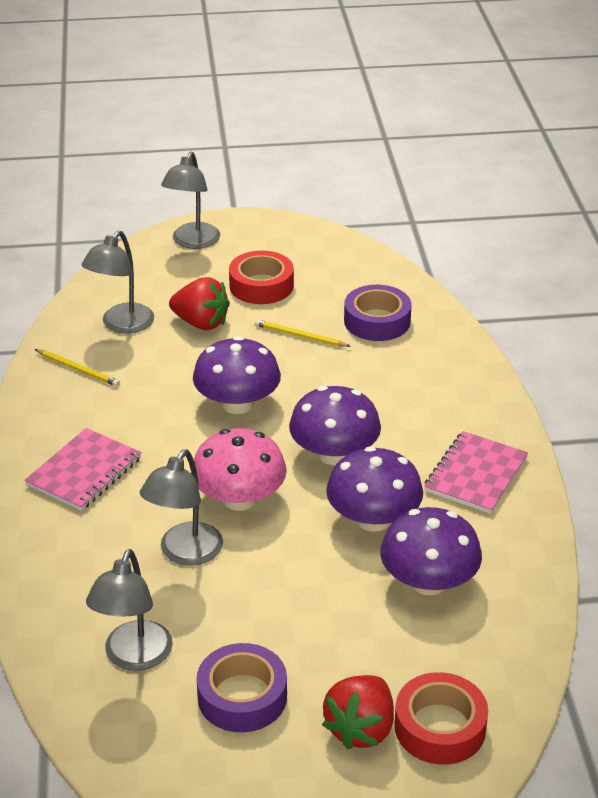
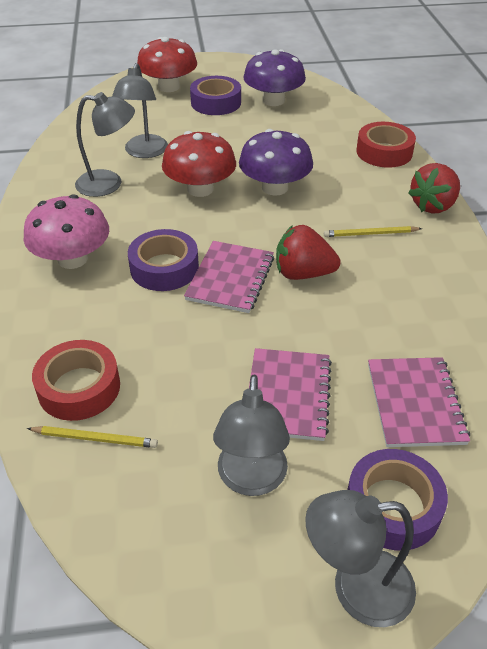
pink notebook: [25,428,142,511] [424,431,528,514] = 2 -> [184,241,274,313] [249,348,332,441] [368,357,470,447] = 3
purple mushroom: [193,336,281,414] [289,386,381,465] [326,446,423,532] [380,507,482,595] = 4 -> [239,129,313,196] [243,49,306,106] = 2
purple tape: [196,643,287,732] [344,285,412,341] = 2 -> [128,229,199,291] [190,76,241,115] [347,449,448,551] = 3
red mushroom: none = 0 -> [137,37,197,92] [162,131,236,197] = 2

